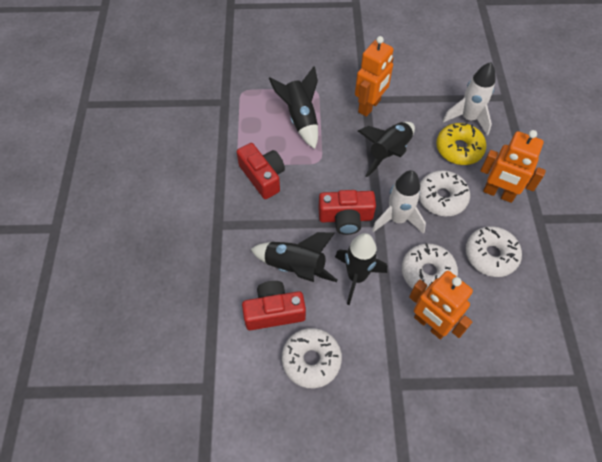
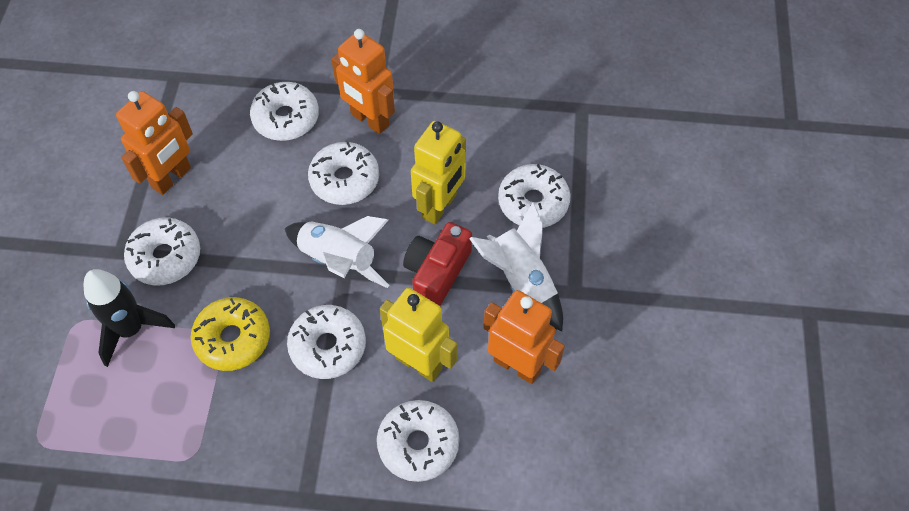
black rocket: [251,232,337,282] [269,66,318,149] [335,233,387,305] [358,122,415,177] = 4 -> [84,269,175,367] = 1
red camera: [237,143,285,199] [242,281,306,330] [318,190,376,235] = 3 -> [403,222,472,306] = 1
white donut: [282,328,342,388] [402,243,458,289] [419,170,470,216] [466,226,522,277] = 4 -> [124,217,200,286] [250,82,319,141] [287,305,366,379] [308,142,379,205] [377,400,459,482] [498,164,570,228] = 6
yellow robot: none = 0 -> [380,288,458,382] [411,121,466,224] = 2

